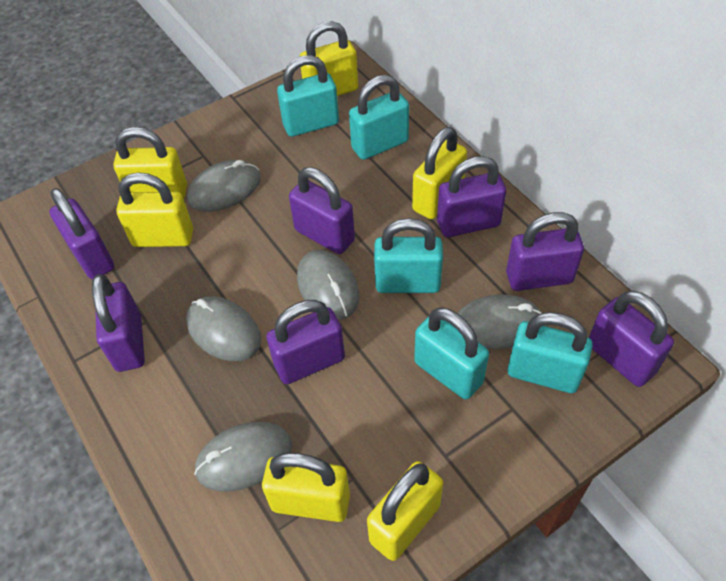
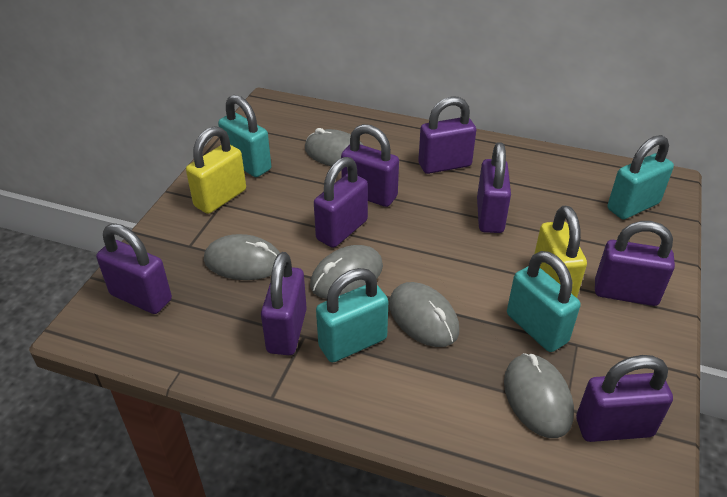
purple padlock: [49,188,114,280] [92,274,145,372] [266,300,345,384] [289,167,355,254] [437,156,506,237] [506,212,584,291] [589,291,674,387] = 7 -> [96,223,172,314] [261,252,307,355] [314,157,368,248] [341,124,399,207] [418,97,476,174] [477,142,511,233] [576,355,673,442] [595,221,675,306] = 8
turquoise padlock: [277,55,339,137] [349,75,409,160] [374,218,443,293] [414,307,489,399] [507,312,593,393] = 5 -> [218,95,271,177] [316,268,388,362] [507,251,580,352] [607,135,674,219] = 4
yellow padlock: [114,127,187,199] [116,173,193,247] [262,453,350,522] [299,21,358,96] [367,461,443,561] [412,127,467,219] = 6 -> [186,126,246,214] [534,206,587,298] = 2

